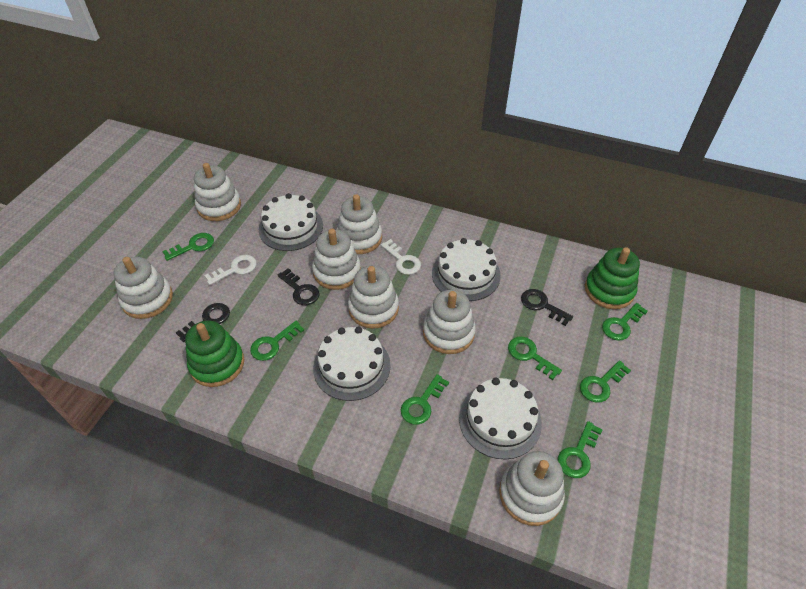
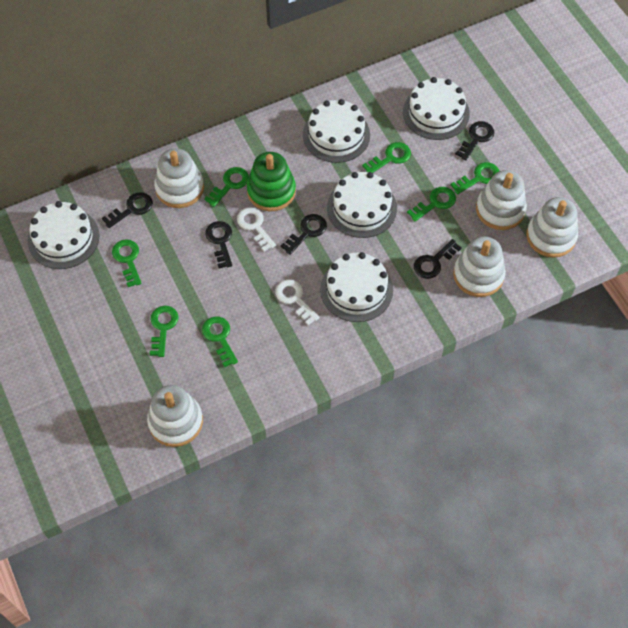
black key: [176,303,230,342] [278,268,320,305] [521,289,573,326] = 3 -> [102,192,153,228] [205,221,232,269] [280,214,327,255] [414,239,462,279] [455,121,494,160] = 5
green stacking toy: [185,320,244,387] [585,247,640,309] = 2 -> [247,152,296,211] = 1
white cake: [259,193,323,251] [313,327,391,401] [432,238,501,301] [459,378,542,459] = 4 -> [28,201,99,269] [303,99,370,163] [320,252,393,322] [327,172,397,238] [403,77,470,140] = 5
white stacking toy: [114,257,173,319] [194,163,241,221] [312,229,361,290] [337,194,382,254] [348,266,399,329] [423,290,476,354] [499,451,565,526] = 7 -> [147,385,203,447] [154,148,204,208] [453,236,506,297] [476,170,527,230] [526,197,578,258] = 5

